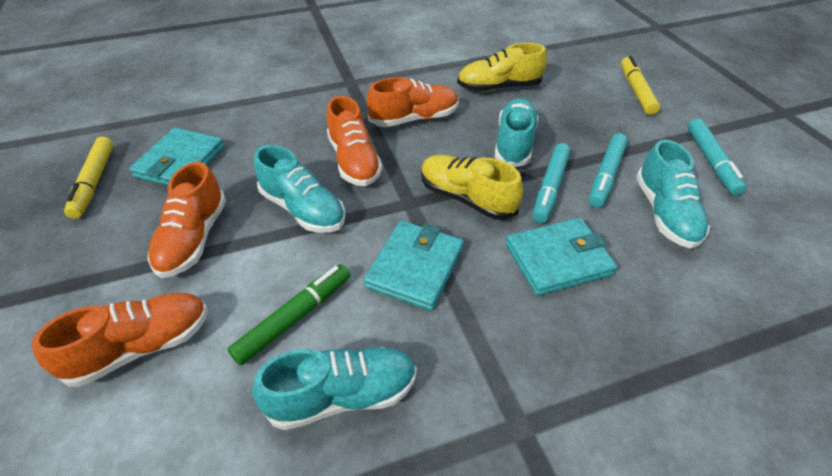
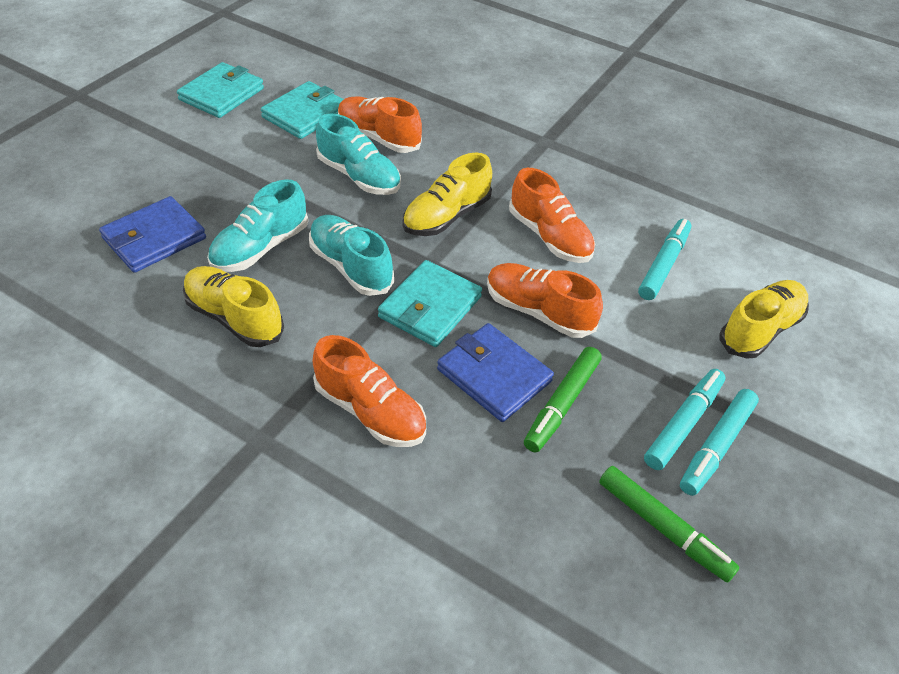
blue wallet: none = 0 -> [99,196,206,273] [437,323,554,422] = 2
green marker: [227,264,350,366] = 1 -> [524,347,602,452] [599,466,740,583] = 2
turquoise shoe: [252,347,417,430] [254,145,345,233] [495,98,539,167] [636,140,710,249] = 4 -> [207,179,308,272] [309,215,394,296] [316,113,401,195] = 3
yellow marker: [64,137,114,219] [621,56,660,115] = 2 -> none = 0
yellow shoe: [421,155,523,220] [457,43,547,92] = 2 -> [183,266,284,347] [403,153,492,236] [720,280,809,359] = 3

